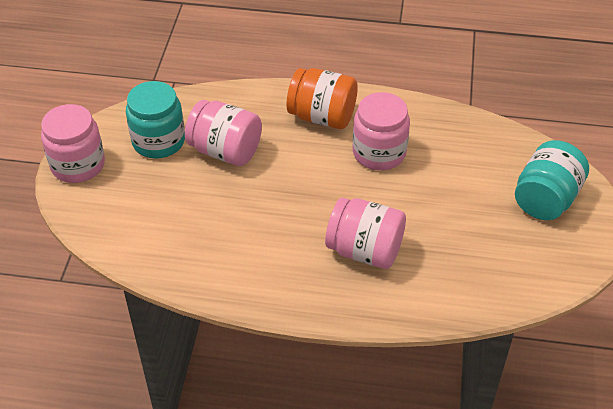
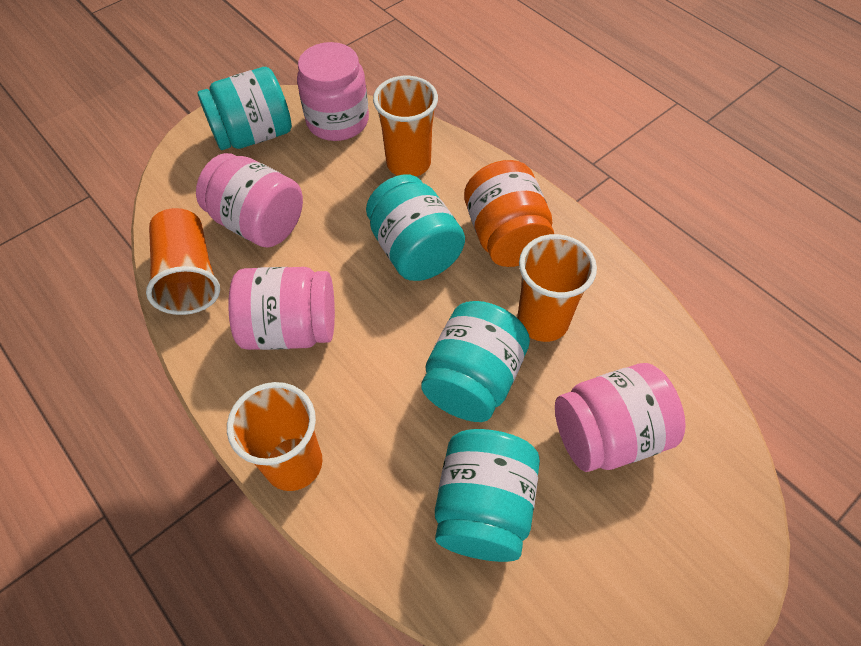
orange cup: none = 0 -> [146,208,220,315] [227,382,322,491] [373,76,438,177] [517,234,597,342] = 4
turquoise jar: [126,81,185,159] [515,140,589,220] = 2 -> [197,67,292,150] [366,174,465,281] [421,301,530,422] [435,429,540,562] = 4

